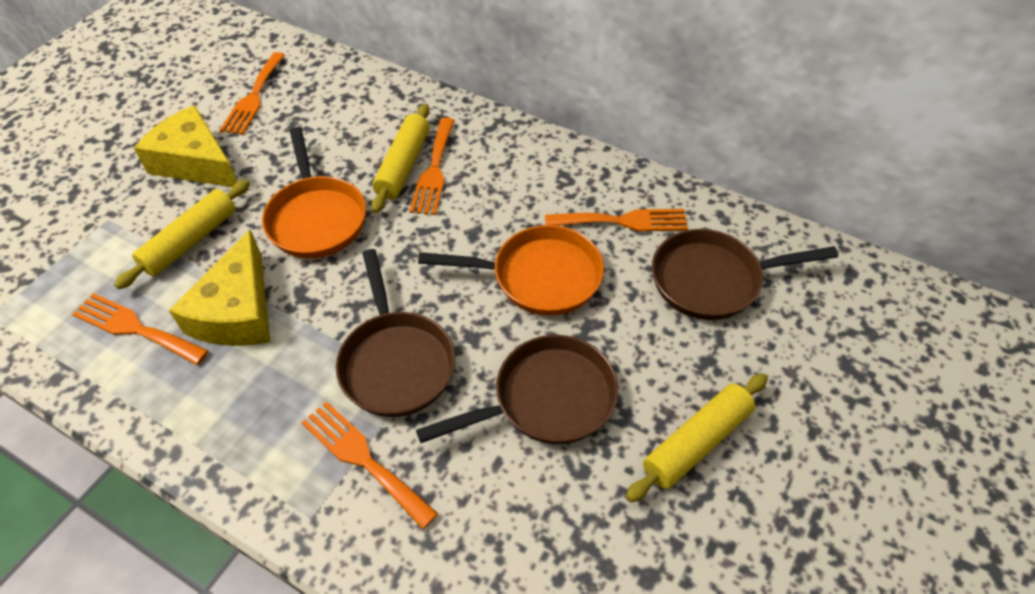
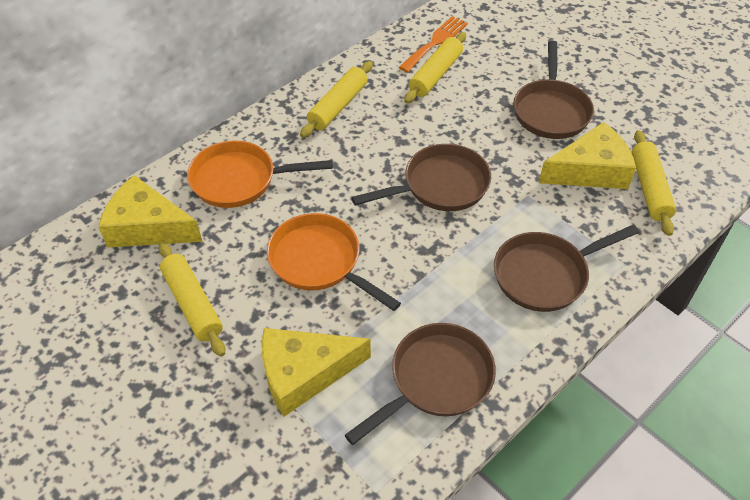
brown pan: [336,249,455,417] [416,335,619,444] [652,229,838,320] = 3 -> [345,323,496,445] [351,144,491,211] [494,224,639,312] [513,41,594,139] = 4
orange fork: [72,293,209,365] [220,52,285,135] [301,401,438,529] [409,118,455,215] [545,209,688,232] = 5 -> [399,16,468,73] = 1
yellow cheese: [134,105,238,187] [169,230,270,346] = 2 -> [98,175,203,248] [262,328,371,417] [539,122,636,189] = 3
yellow rolling pin: [114,180,250,289] [371,104,430,213] [626,373,768,503] = 3 -> [159,242,225,357] [300,61,373,138] [404,32,466,103] [632,130,676,236] = 4

